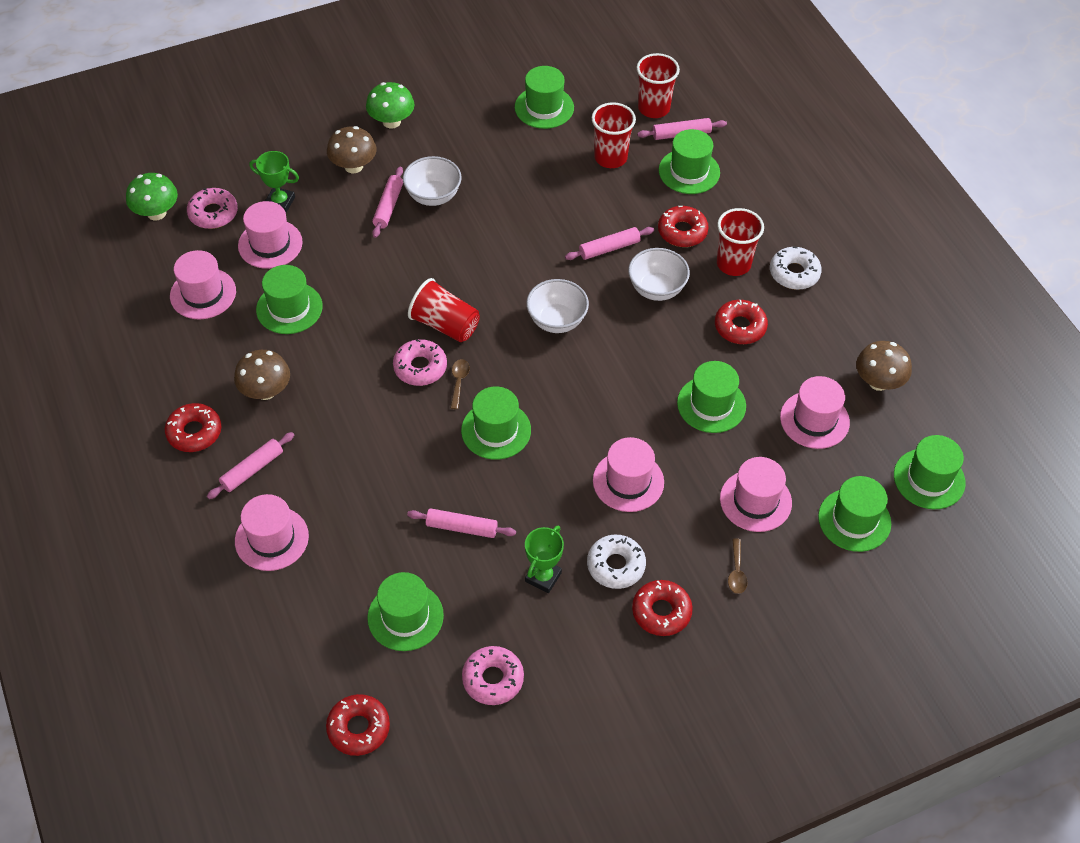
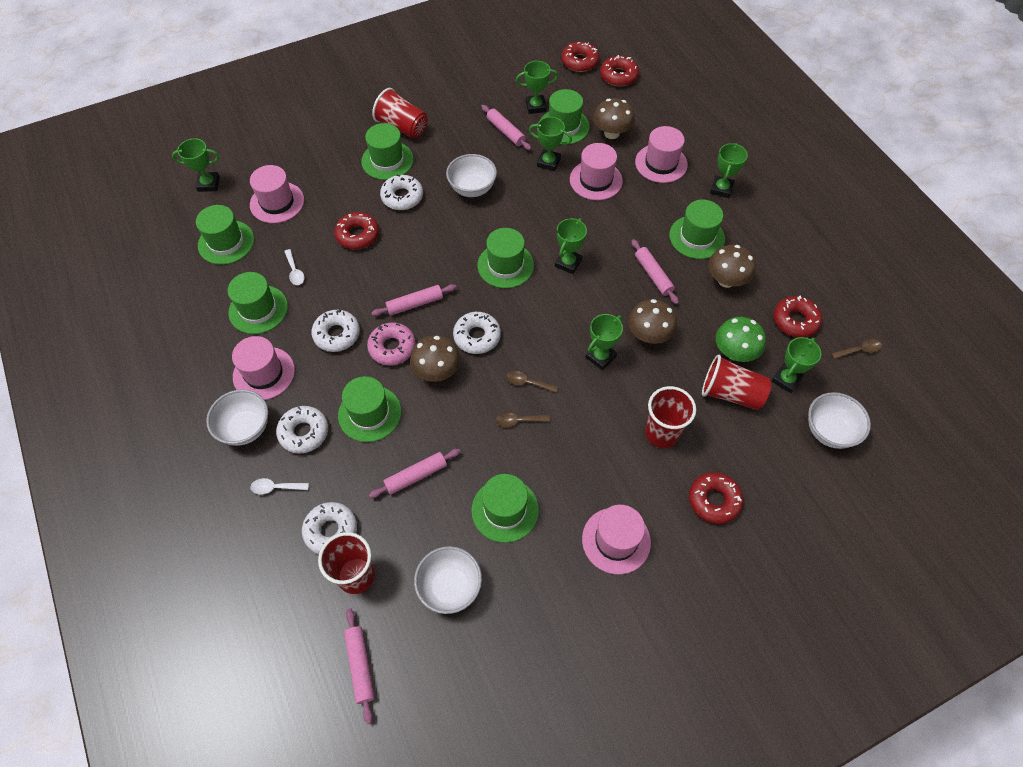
brown mushroom: [234,350,290,400] [327,126,377,173] [856,341,912,391] = 3 -> [410,335,460,382] [593,98,635,139] [628,299,677,344] [708,245,756,288] = 4
brown spoon: [451,359,470,409] [728,538,748,594] = 2 -> [495,412,550,427] [506,371,558,393] [831,339,882,359] = 3
green mushroom: [126,173,178,220] [366,82,415,128] = 2 -> [716,317,766,362] = 1
green trophy: [249,151,299,213] [525,525,564,593] = 2 -> [172,138,220,192] [516,61,558,114] [529,117,572,171] [555,218,587,274] [586,314,623,370] [710,143,748,198] [771,337,821,393] = 7
pink donut: [187,188,238,229] [393,339,447,386] [462,646,524,705] = 3 -> [367,322,416,365] = 1
pink hat: [170,250,236,319] [235,494,309,571] [238,201,303,269] [593,437,664,512] [720,457,792,532] [780,376,850,449] = 6 -> [232,336,295,400] [250,165,304,223] [570,143,623,200] [582,505,651,575] [635,126,688,183] = 5
white bowl: [403,156,462,206] [526,279,589,333] [628,248,690,301] = 3 -> [206,389,268,446] [414,546,482,614] [446,154,497,197] [808,392,871,449] = 4
white donut: [587,535,646,589] [770,246,822,290] = 2 -> [276,406,328,454] [302,502,357,554] [311,309,360,352] [380,175,423,210] [453,312,501,354] = 5
white spoon: none = 0 -> [250,478,309,495] [284,249,305,285] = 2

